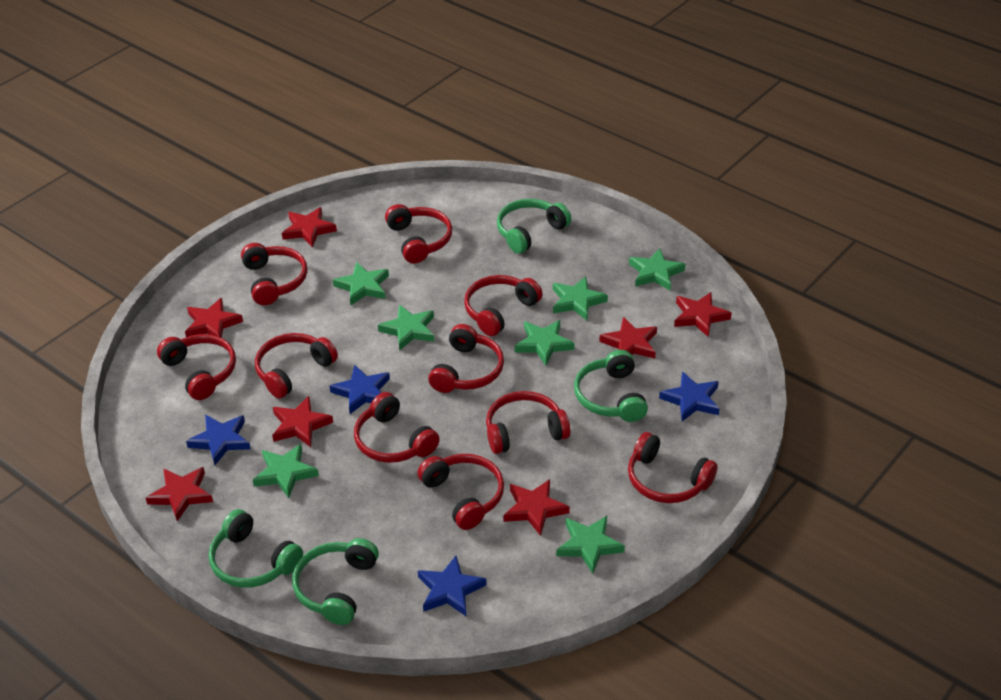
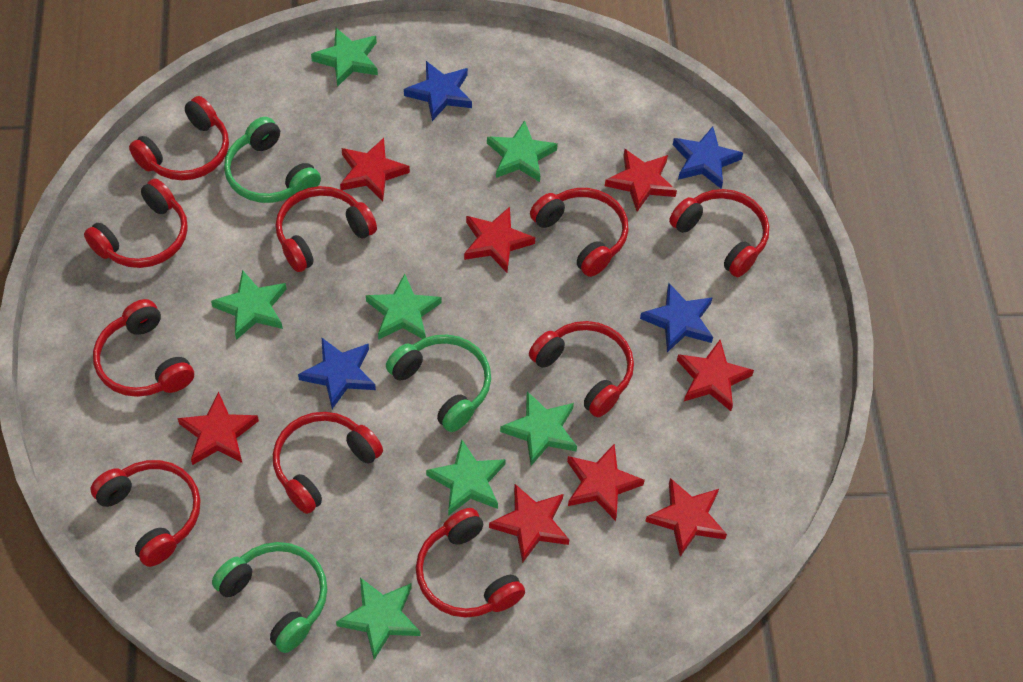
green headphones: [209,509,303,588] [292,538,379,625] [497,199,571,254] [574,350,648,422] = 4 -> [212,542,327,653] [224,117,321,203] [386,334,491,432] = 3
red star: [146,467,213,522] [185,298,243,338] [272,396,333,447] [282,207,337,248] [503,479,570,536] [599,317,657,358] [674,292,732,337] = 7 -> [178,392,259,465] [340,138,410,201] [464,207,535,273] [489,484,569,563] [567,444,645,521] [605,149,677,212] [645,478,727,557] [677,340,754,411] = 8

